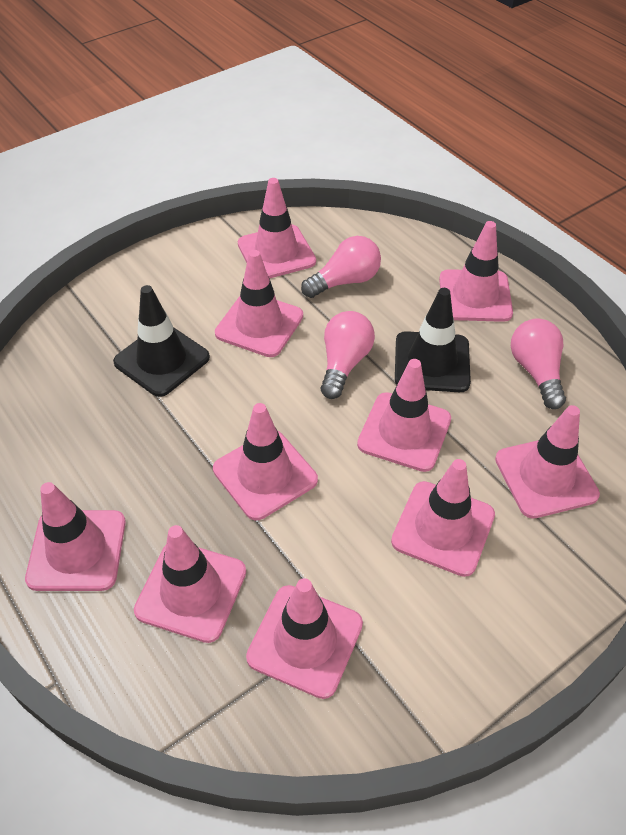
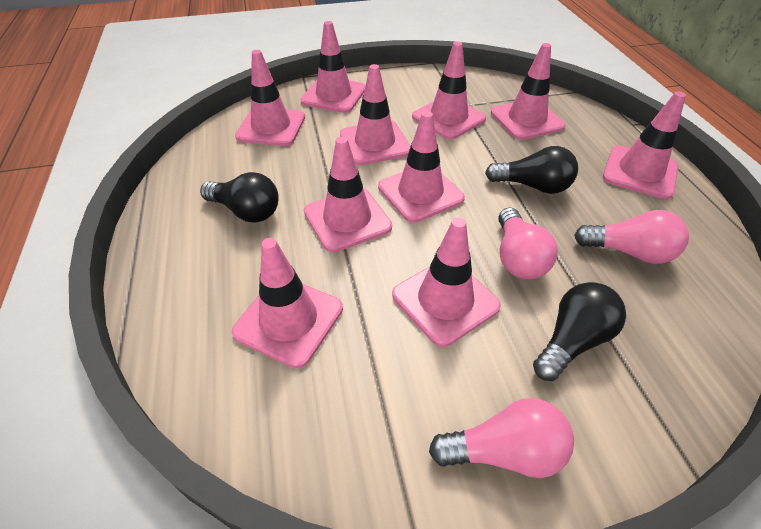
black light bulb: none = 0 -> [200,172,279,223] [485,146,578,194] [533,282,626,381] = 3
black traffic cone: [113,285,210,397] [395,288,471,392] = 2 -> none = 0

